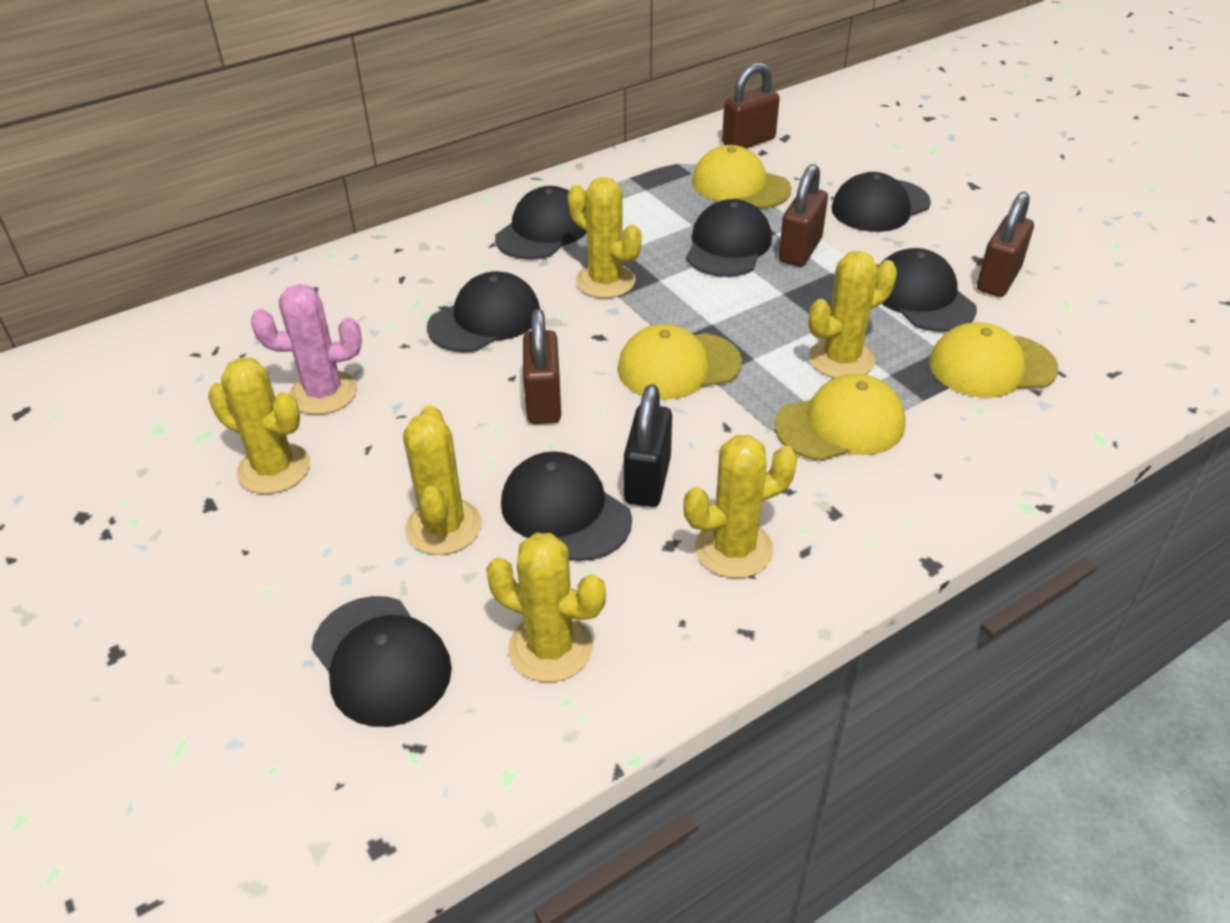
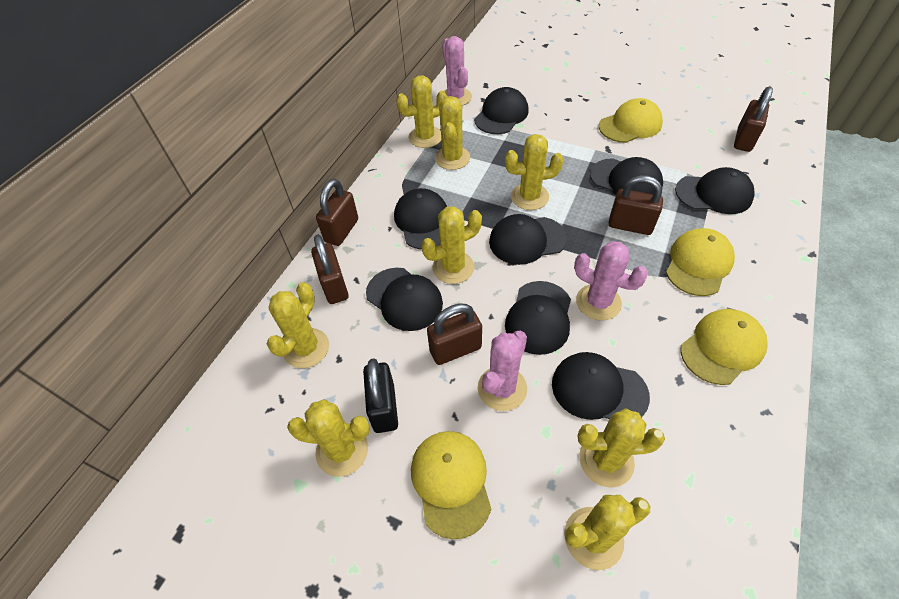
black cap: [311,596,452,727] [427,271,540,352] [495,186,587,260] [501,451,632,561] [686,199,772,277] [831,172,931,232] [881,248,977,332] = 7 -> [366,268,443,331] [394,188,447,250] [474,87,529,134] [489,214,567,265] [505,281,571,355] [552,352,650,420] [590,157,663,195] [675,167,755,214] = 8
brown padlock: [523,309,561,424] [722,63,780,148] [779,164,828,266] [977,192,1034,297] = 4 -> [311,235,349,304] [316,179,358,246] [427,303,482,365] [608,175,663,235] [734,86,773,152] = 5
pink cactus: [251,284,362,415] = 1 -> [442,36,472,106] [478,331,527,411] [574,241,648,321] = 3
yellow cactus: [208,358,310,494] [403,405,482,555] [486,533,606,682] [568,177,642,298] [683,435,798,578] [809,251,897,378] = 6 -> [267,282,329,368] [287,399,370,477] [396,76,447,148] [421,206,482,284] [435,96,470,170] [505,134,564,210] [564,495,650,570] [577,408,665,488] = 8

